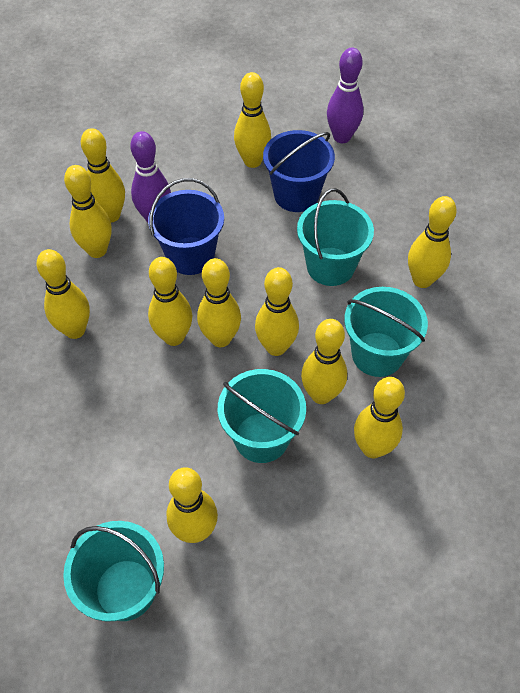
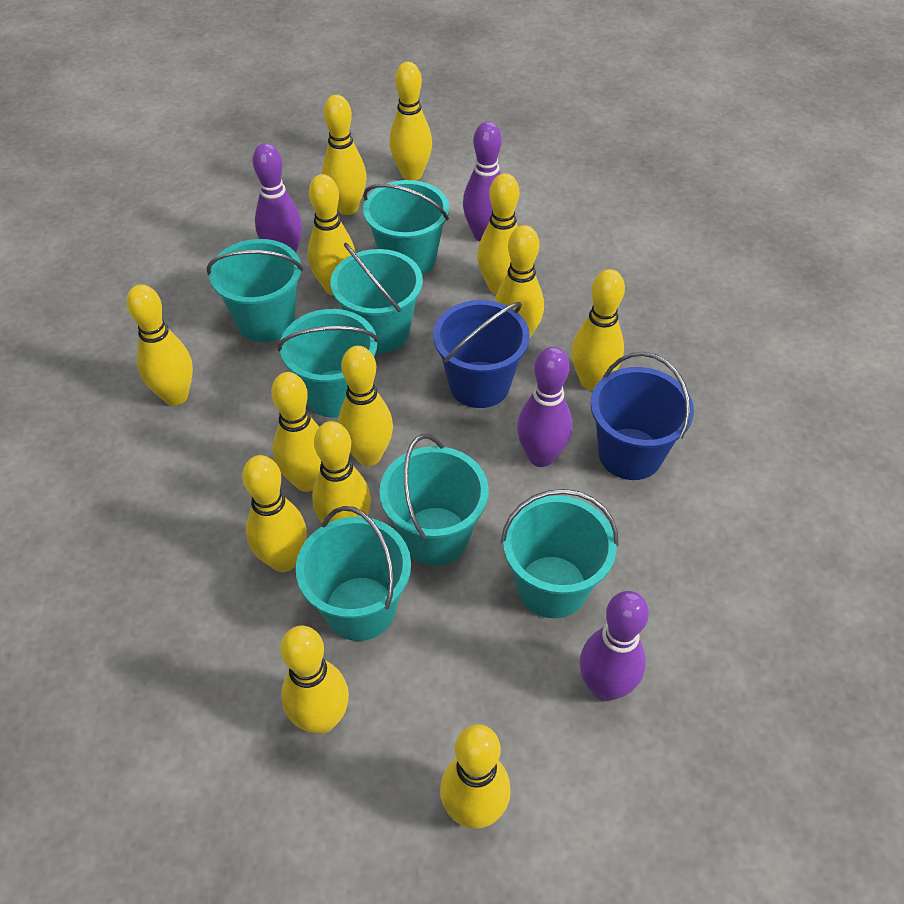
purple bowling pin: [130,131,171,223] [327,48,363,143] = 2 -> [253,143,302,253] [463,121,502,241] [517,347,572,467] [580,591,649,701] = 4
turquoise bucket: [63,521,164,621] [218,369,306,463] [297,188,374,286] [344,287,428,377] = 4 -> [207,239,303,342] [278,309,379,418] [296,506,411,641] [330,243,423,353] [363,180,449,276] [379,434,489,565] [501,489,618,618] = 7
yellow bowling pin: [36,249,90,339] [64,165,112,258] [81,128,125,223] [148,257,192,346] [166,467,218,543] [197,258,241,347] [234,72,271,168] [255,267,299,356] [301,319,347,404] [354,377,405,458] [408,196,457,288] = 11 -> [126,284,193,406] [242,455,307,572] [271,372,321,492] [280,626,349,734] [308,174,355,296] [312,421,371,523] [322,95,367,215] [338,346,393,466] [389,62,432,181] [440,724,511,829] [477,173,520,294] [495,225,544,339] [572,269,625,391] = 13

